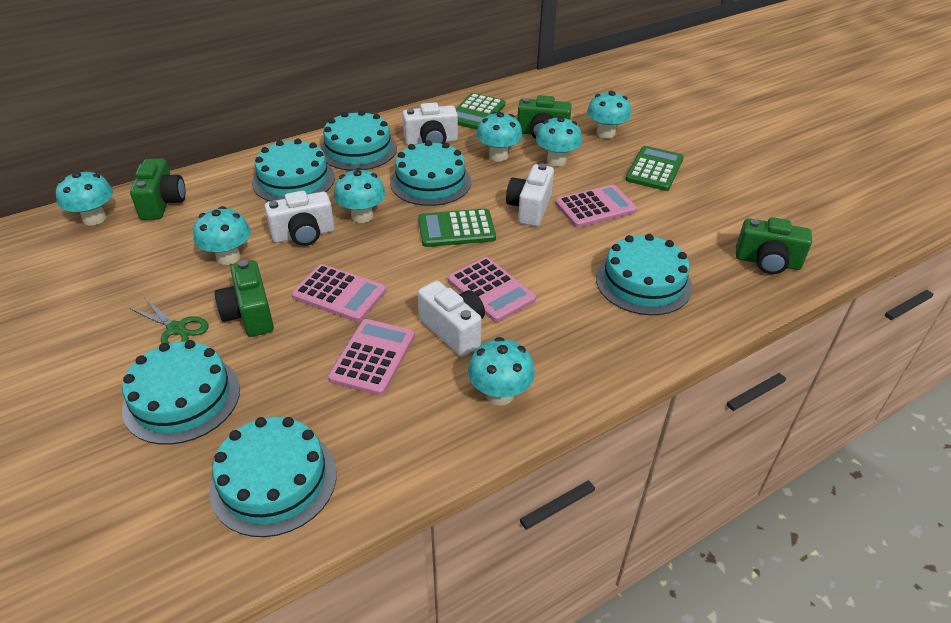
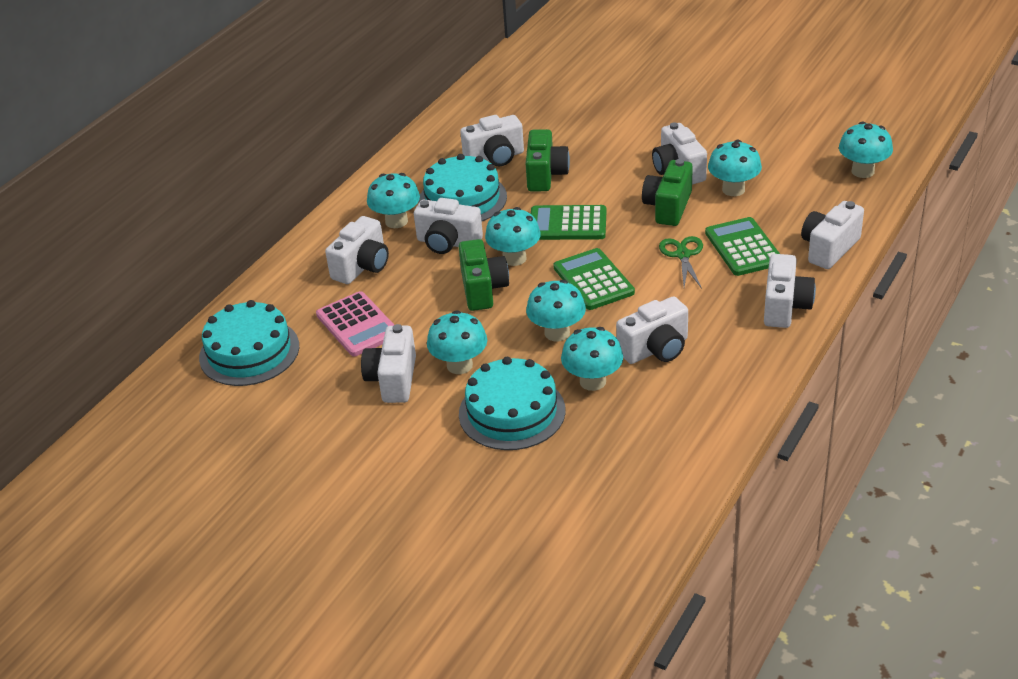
green camera: [130,158,186,220] [214,260,274,337] [517,95,572,139] [736,217,812,274] = 4 -> [458,239,509,311] [525,129,570,192] [642,159,693,226] = 3
pink calculator: [291,264,386,322] [328,319,415,396] [448,257,536,322] [555,184,637,228] = 4 -> [316,291,394,356] = 1
turquoise cake: [122,340,240,445] [209,417,337,537] [252,138,335,201] [320,110,397,171] [390,140,471,206] [596,234,692,315] = 6 -> [199,300,299,386] [418,154,507,221] [459,357,565,450] = 3
white camera: [265,191,334,246] [403,102,458,145] [418,281,485,357] [506,163,554,226] = 4 -> [325,216,389,284] [361,324,416,403] [414,198,483,254] [460,115,524,167] [616,296,688,364] [652,122,707,185] [764,254,816,328] [801,201,864,269] = 8

